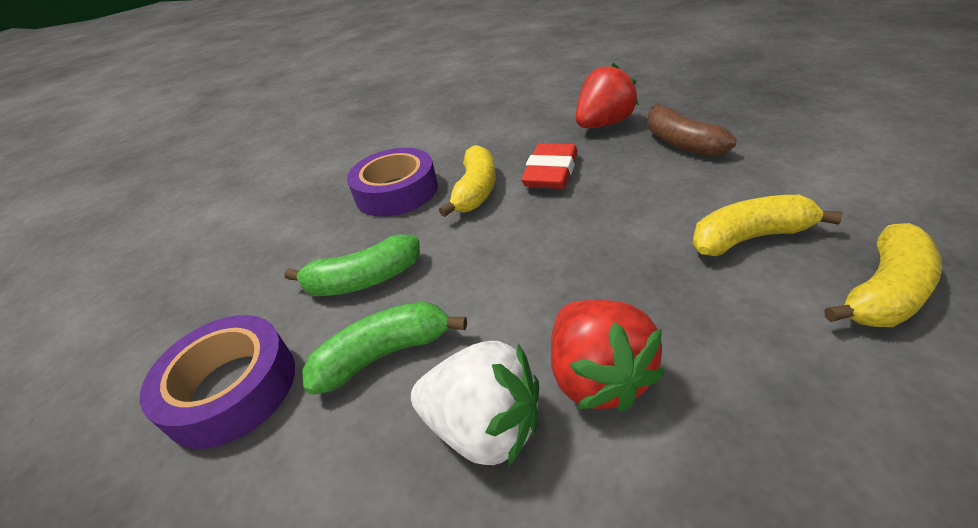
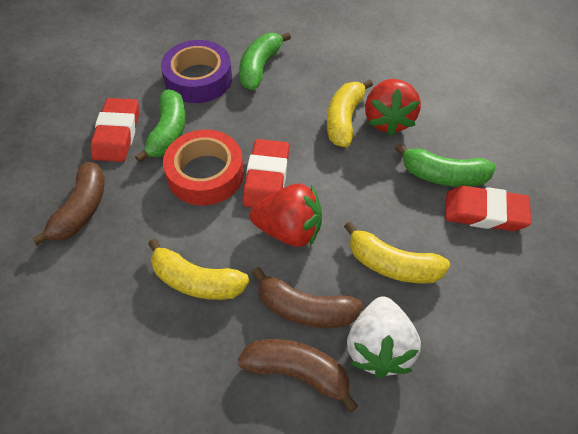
brown banana: [647,104,737,157] = 1 -> [32,161,105,245] [238,339,358,412] [252,267,363,328] = 3
green banana: [284,234,420,296] [302,301,467,395] = 2 -> [135,89,186,163] [239,32,291,90] [395,143,496,187] = 3
purple tape: [139,315,295,449] [347,148,438,217] = 2 -> [161,40,232,103] = 1
red eraser: [521,143,578,189] = 1 -> [91,98,139,162] [243,139,289,208] [445,186,531,231] = 3
red tape: none = 0 -> [163,130,244,206] = 1

